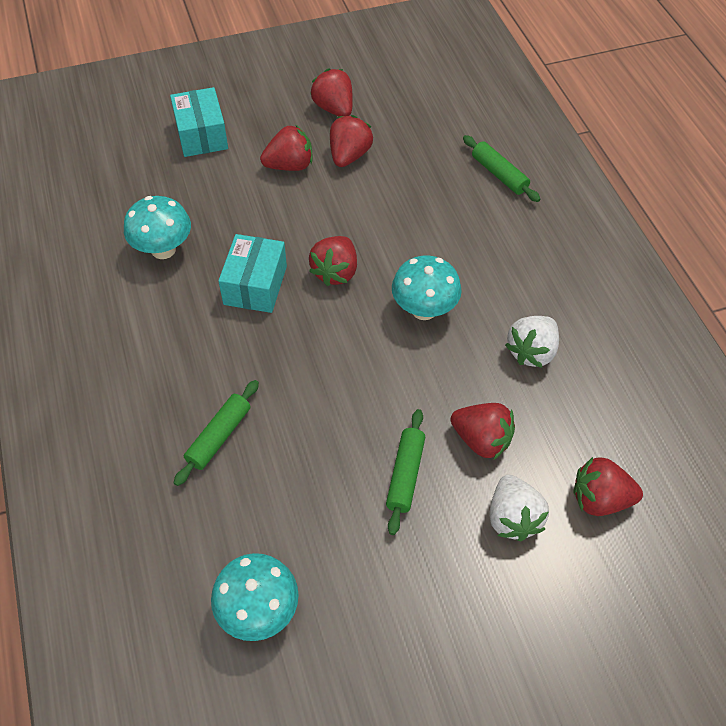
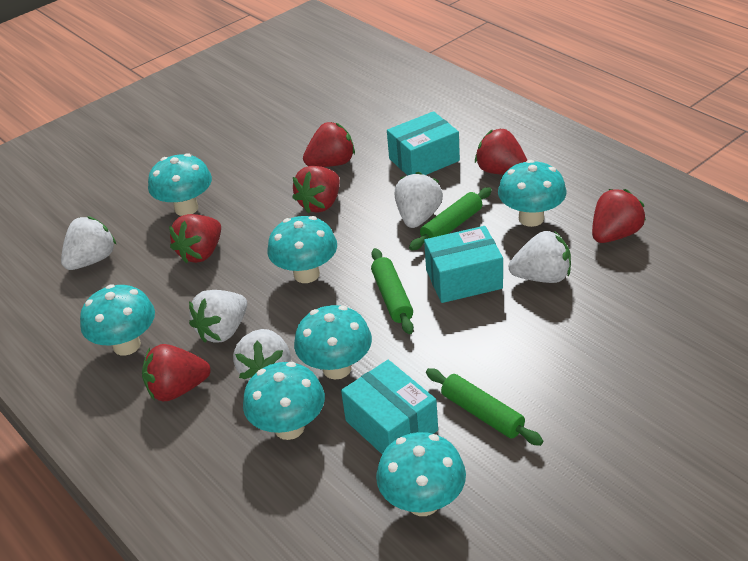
turquoise box: [170,87,228,157] [218,234,287,313] = 2 -> [341,360,438,454] [387,111,460,176] [424,226,503,303] = 3
turquoise mushroom: [124,196,191,259] [211,553,299,641] [392,255,462,320] = 3 -> [80,284,155,355] [148,153,212,216] [243,362,325,440] [267,216,337,283] [294,305,372,379] [376,432,466,516] [498,160,566,227] = 7
white strawberry: [489,475,549,541] [505,316,559,368] = 2 -> [61,216,117,270] [189,290,247,343] [233,329,291,381] [395,172,443,228] [509,231,571,283] = 5

